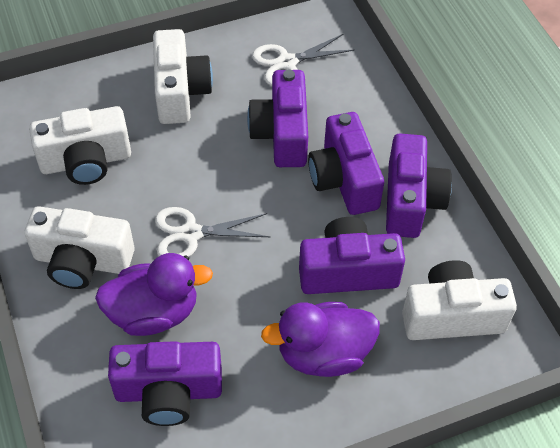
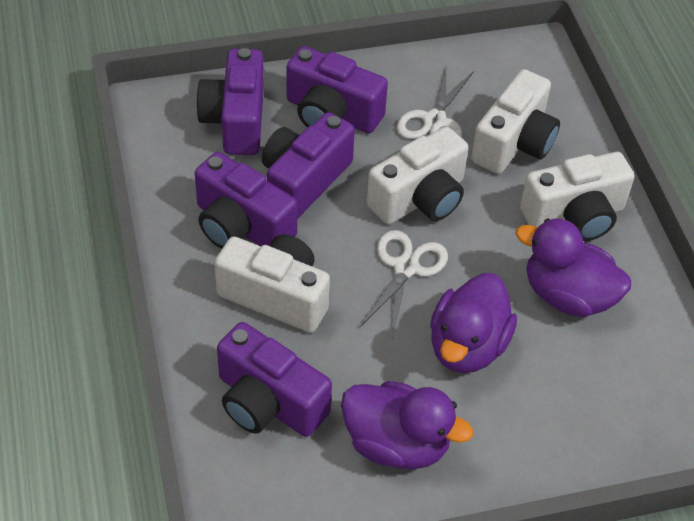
purple duck: [95,253,213,336] [261,302,380,377] = 2 -> [341,381,473,469] [430,273,517,373] [515,218,631,317] = 3

